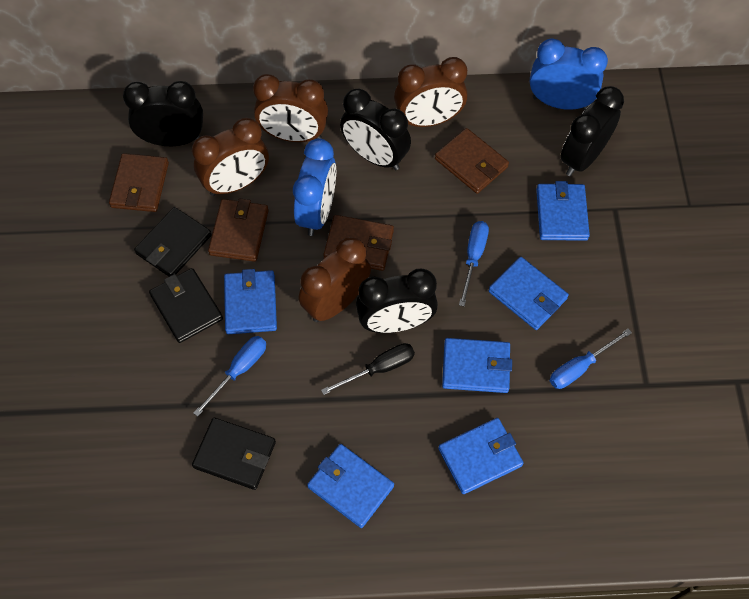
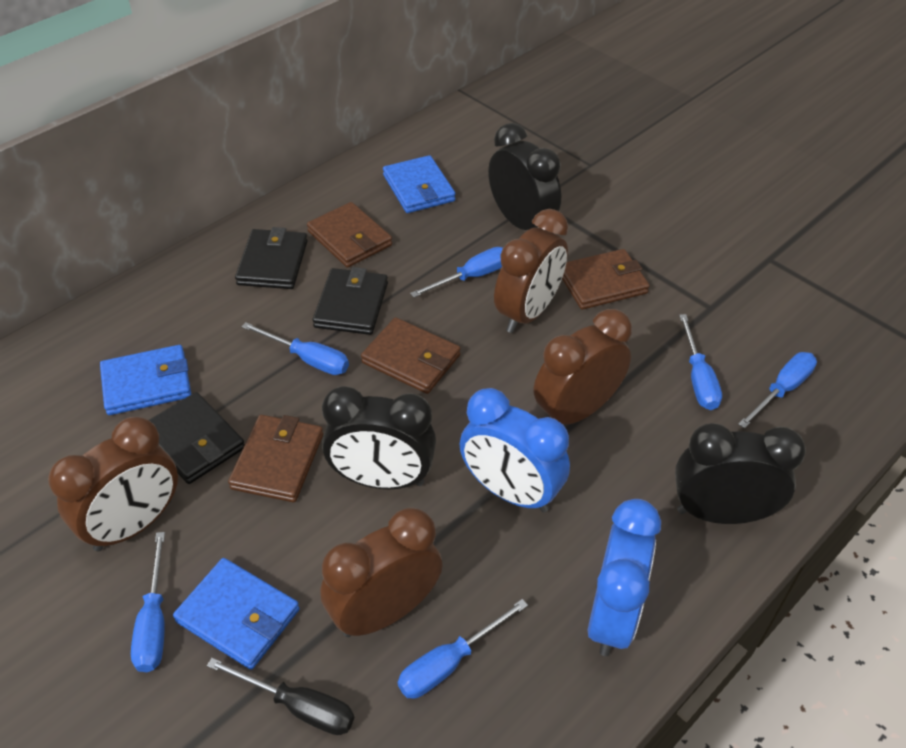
black clock: [123,81,203,146] [340,89,411,170] [356,269,438,333] [561,86,624,176] = 4 -> [322,386,436,489] [488,123,561,230] [675,423,806,524] = 3
blue screwdriver: [194,336,266,417] [459,221,489,307] [550,329,632,389] = 3 -> [131,532,165,672] [241,322,349,375] [398,599,528,699] [410,247,503,298] [679,314,722,410] [738,352,817,429] = 6
blue wallet: [224,269,277,334] [307,444,394,528] [438,418,524,494] [442,338,512,393] [488,257,569,330] [536,181,590,241] = 6 -> [100,345,191,415] [173,558,300,670] [383,155,456,213] = 3

